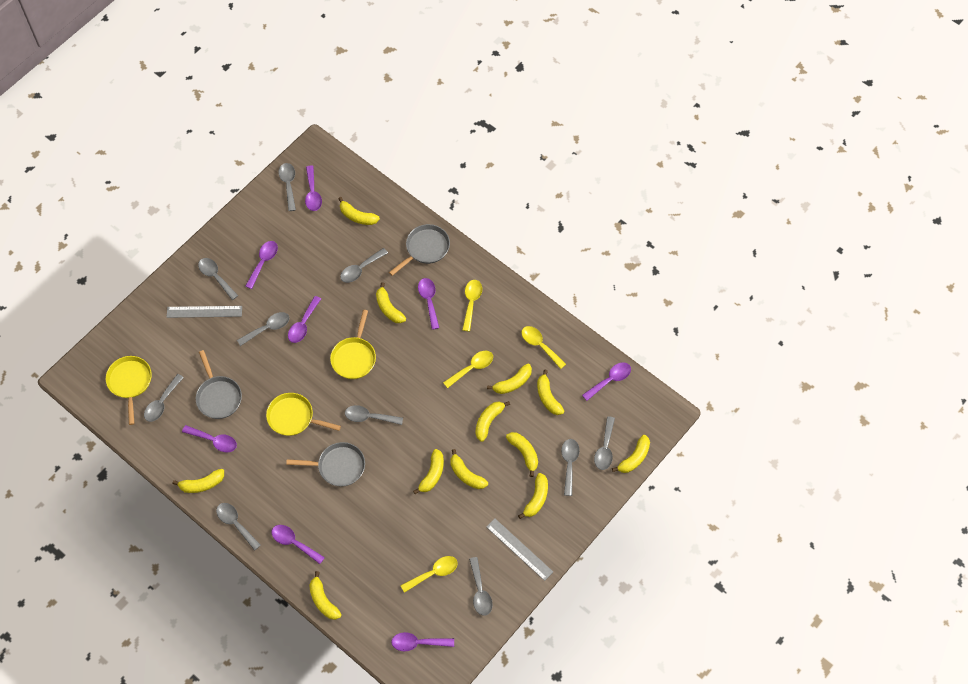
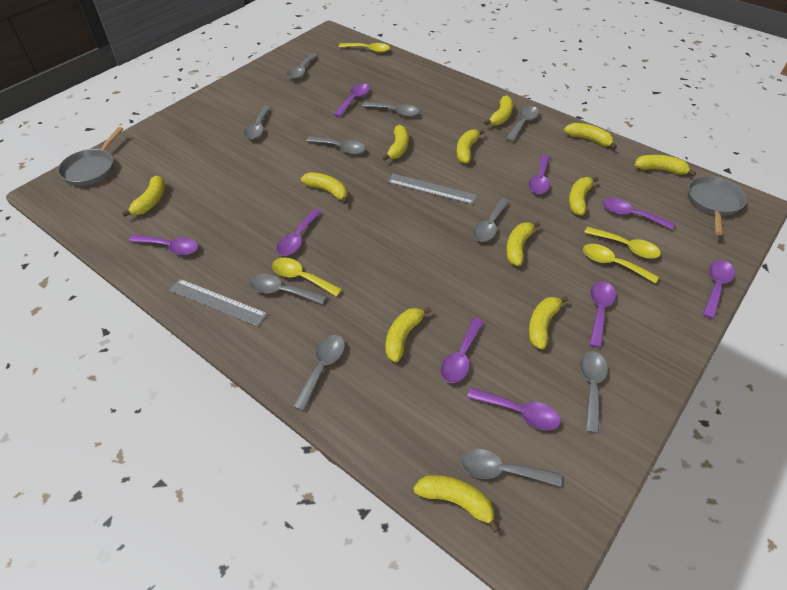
grey pan: [196,350,242,419] [286,442,365,487] [389,224,450,276] = 3 -> [58,127,123,186] [688,176,747,235] = 2
purple spoon: [182,425,237,452] [245,241,278,289] [272,525,325,564] [288,296,321,343] [305,166,322,211] [391,632,454,651] [418,278,439,330] [582,363,631,401] = 8 -> [129,234,198,255] [276,209,321,256] [334,83,370,117] [440,318,484,383] [467,387,561,430] [529,154,550,194] [589,281,616,348] [602,198,675,230] [702,260,735,319] = 9
yellow pan: [106,356,152,425] [266,393,341,436] [330,310,376,379] = 3 -> none = 0

